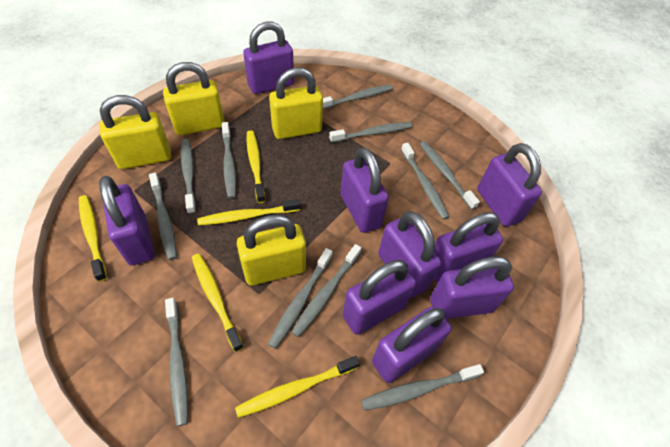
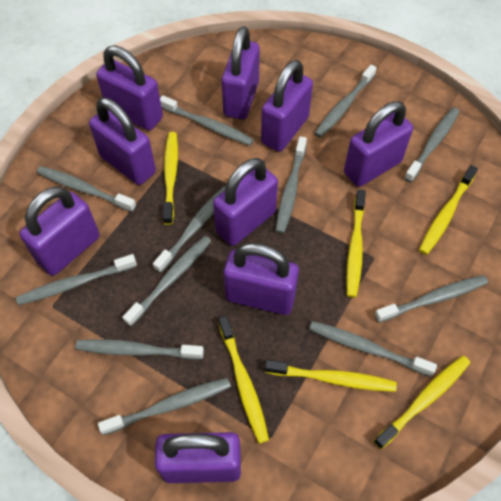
grey toothbrush: [149,173,177,260] [165,298,188,426] [181,139,196,214] [222,122,236,199] [268,248,333,349] [291,244,361,338] [323,85,393,109] [329,122,413,143] [361,364,484,411] [401,143,449,219] [420,141,480,210] = 11 -> [16,254,137,305] [37,166,136,212] [75,339,204,359] [98,378,231,435] [122,236,211,326] [153,186,226,273] [160,95,254,146] [275,136,307,234] [309,321,437,377] [314,65,377,138] [374,275,488,323] [404,107,460,182] = 12
yellow padlock: [100,95,171,169] [163,62,225,135] [237,215,306,286] [269,68,323,139] = 4 -> none = 0
yellow toothbrush: [79,195,107,282] [192,254,244,352] [197,199,300,225] [235,356,360,418] [247,131,265,203] = 5 -> [163,132,178,225] [219,316,269,444] [265,360,397,392] [346,190,366,298] [373,355,470,449] [419,165,478,255] = 6

